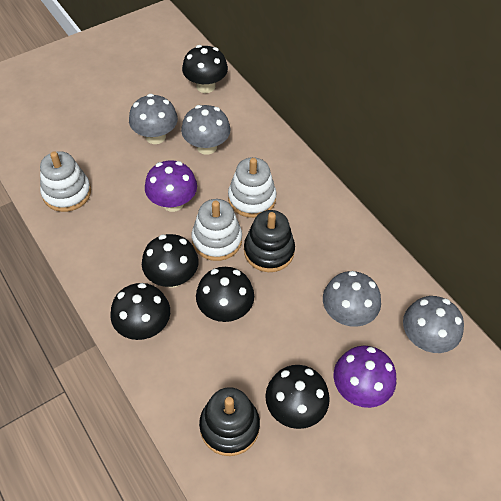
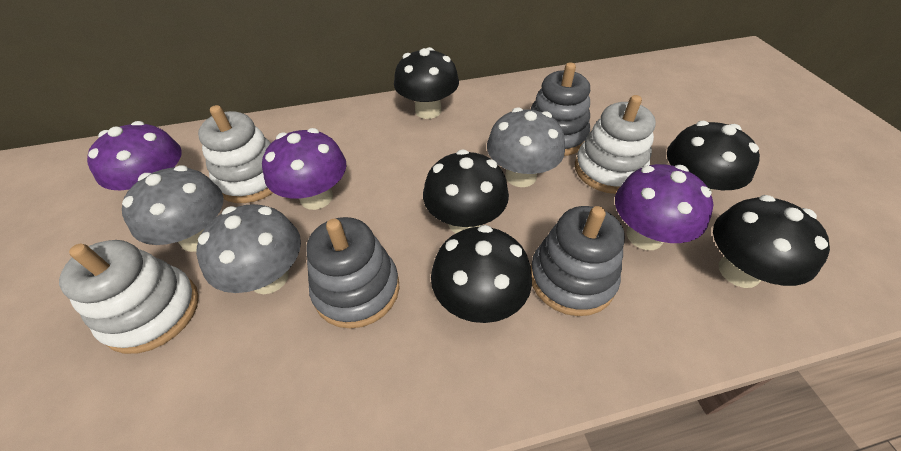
black stacking toy: [199,387,260,456] [244,210,295,272] = 2 -> none = 0
grey mushroom: [129,94,178,144] [181,105,231,155] [323,271,381,327] [403,296,464,353] = 4 -> [122,165,223,252] [196,204,301,294] [487,107,565,187] = 3
grey stacking toy: none = 0 -> [306,217,399,329] [530,62,590,156] [531,206,625,316] = 3
purple mushroom: [145,160,197,212] [334,346,396,408] = 2 -> [87,121,182,190] [262,128,346,210] [615,164,714,250] = 3

